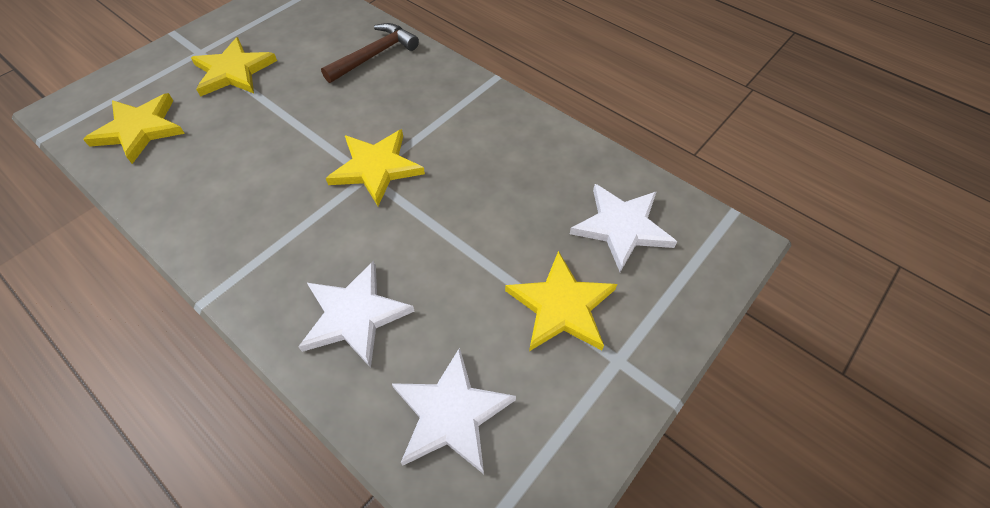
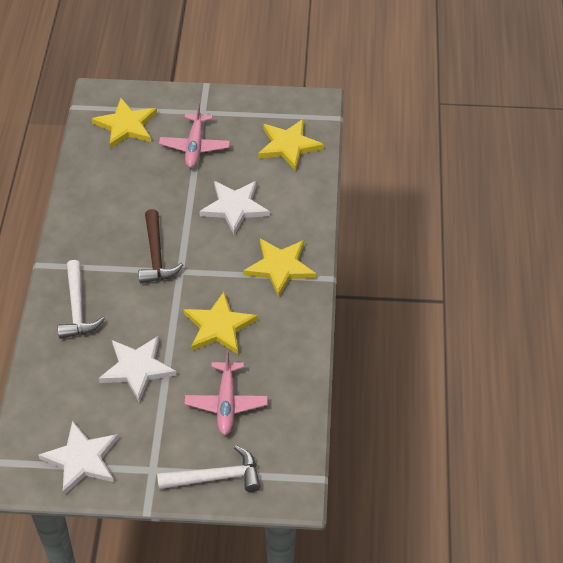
pink plane: none = 0 -> [159,102,230,168] [185,350,268,435] = 2
white hammer: none = 0 -> [58,260,105,339] [157,445,260,492] = 2

